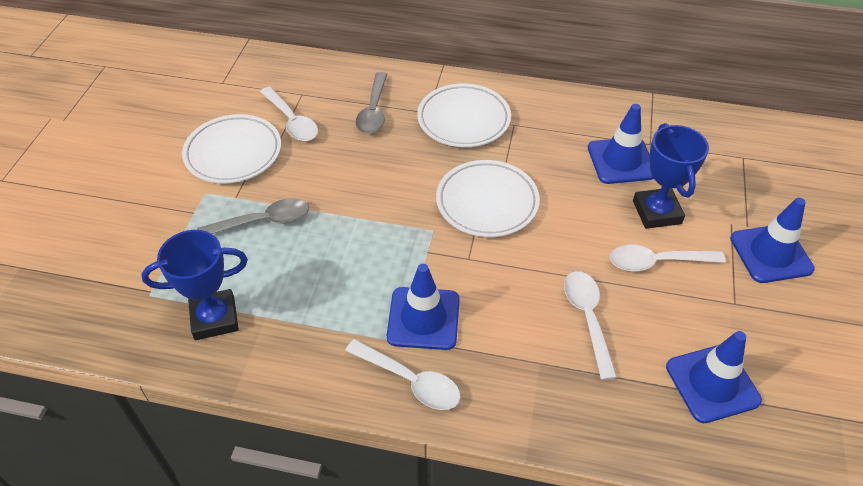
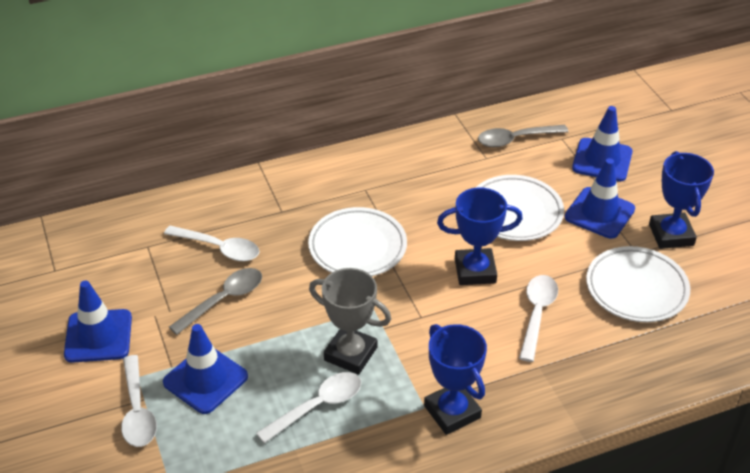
blue trophy: [141,230,248,340] [633,123,709,229] = 2 -> [424,324,487,435] [437,187,523,285] [649,151,714,249] = 3
grey trophy: none = 0 -> [309,268,391,375] = 1

